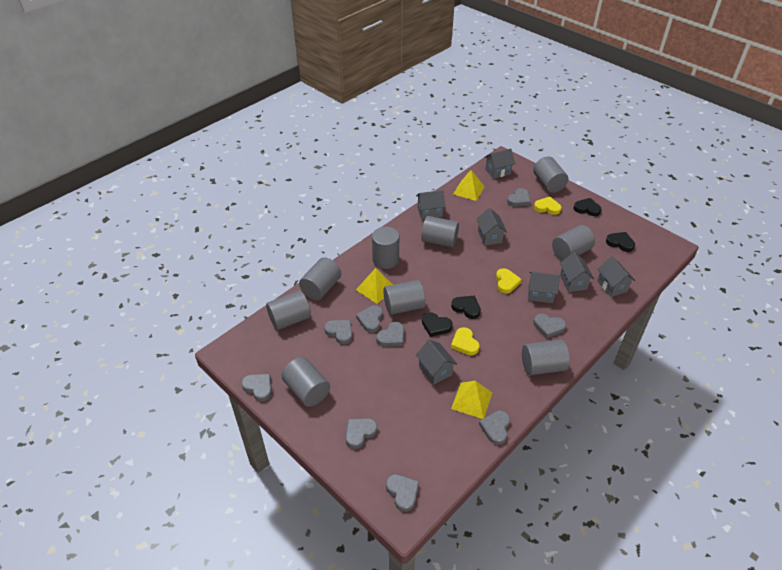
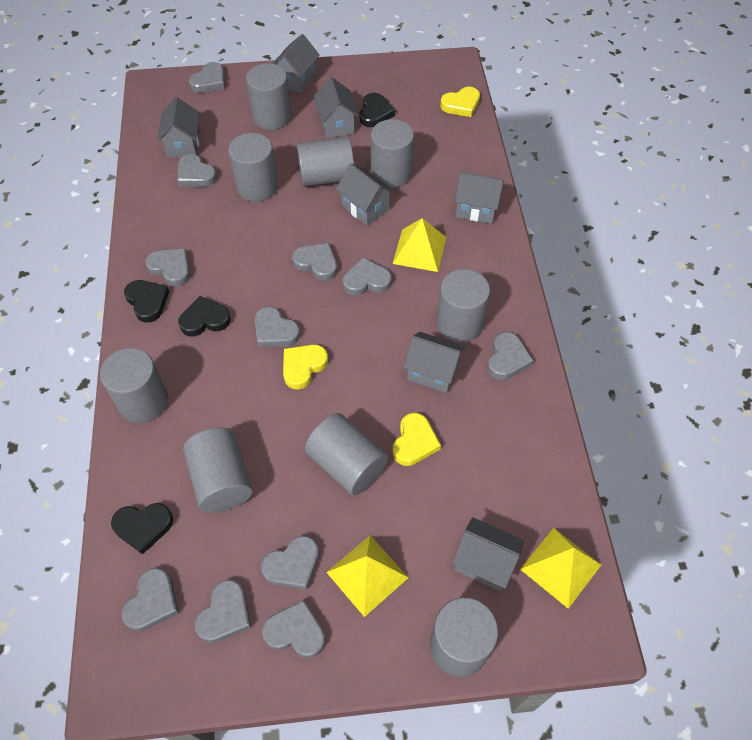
grey heart: [241,374,272,402] [324,320,352,344] [345,418,377,449] [356,305,383,333] [376,322,404,347] [386,474,419,512] [479,411,510,445] [507,188,530,207] [533,314,566,338] = 9 -> [122,568,179,631] [146,248,190,286] [178,154,217,187] [189,62,225,93] [195,580,251,643] [255,307,300,347] [261,536,319,590] [262,600,325,658] [292,243,337,281] [343,258,391,296] [487,332,534,380] = 11

